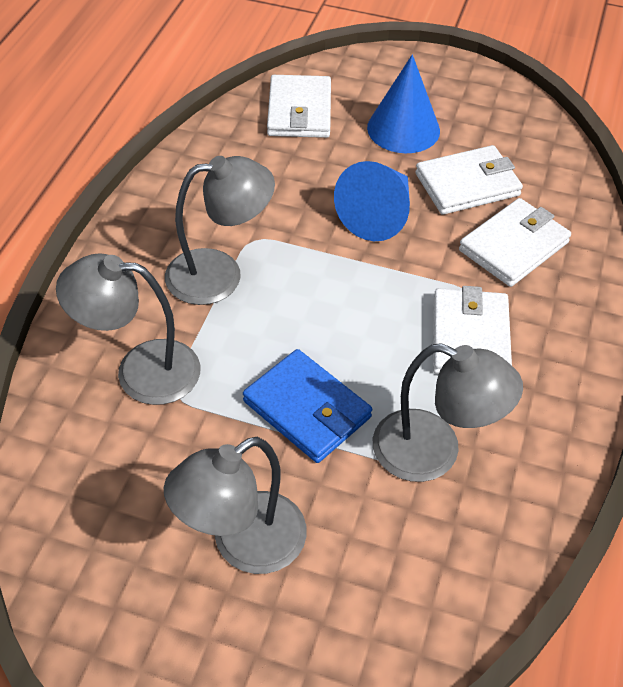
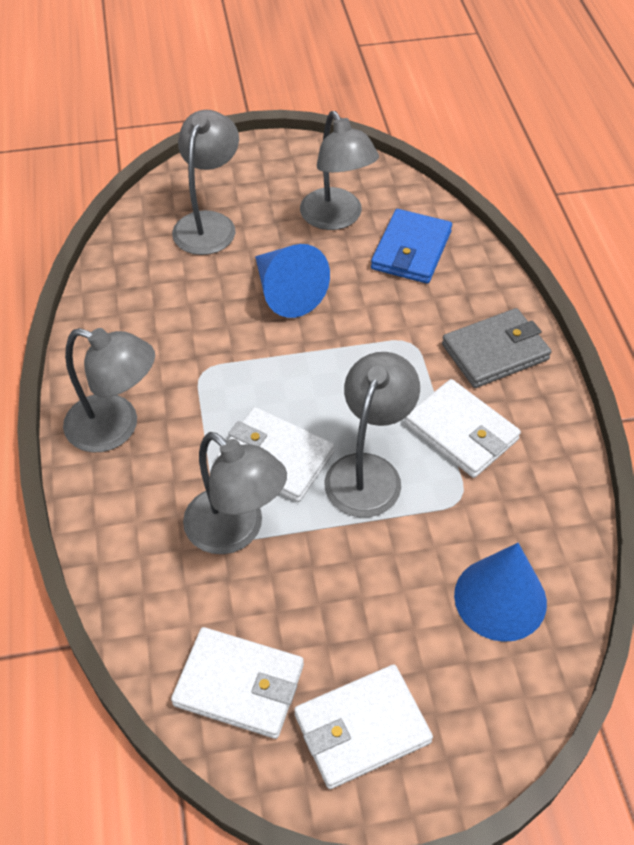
grey lamp: [56,253,200,405] [164,437,307,574] [165,156,275,305] [373,343,523,482] = 4 -> [63,328,155,452] [172,110,239,255] [183,432,287,554] [300,111,379,230] [324,352,420,517] = 5
grey wallet: none = 0 -> [442,308,552,388] = 1

